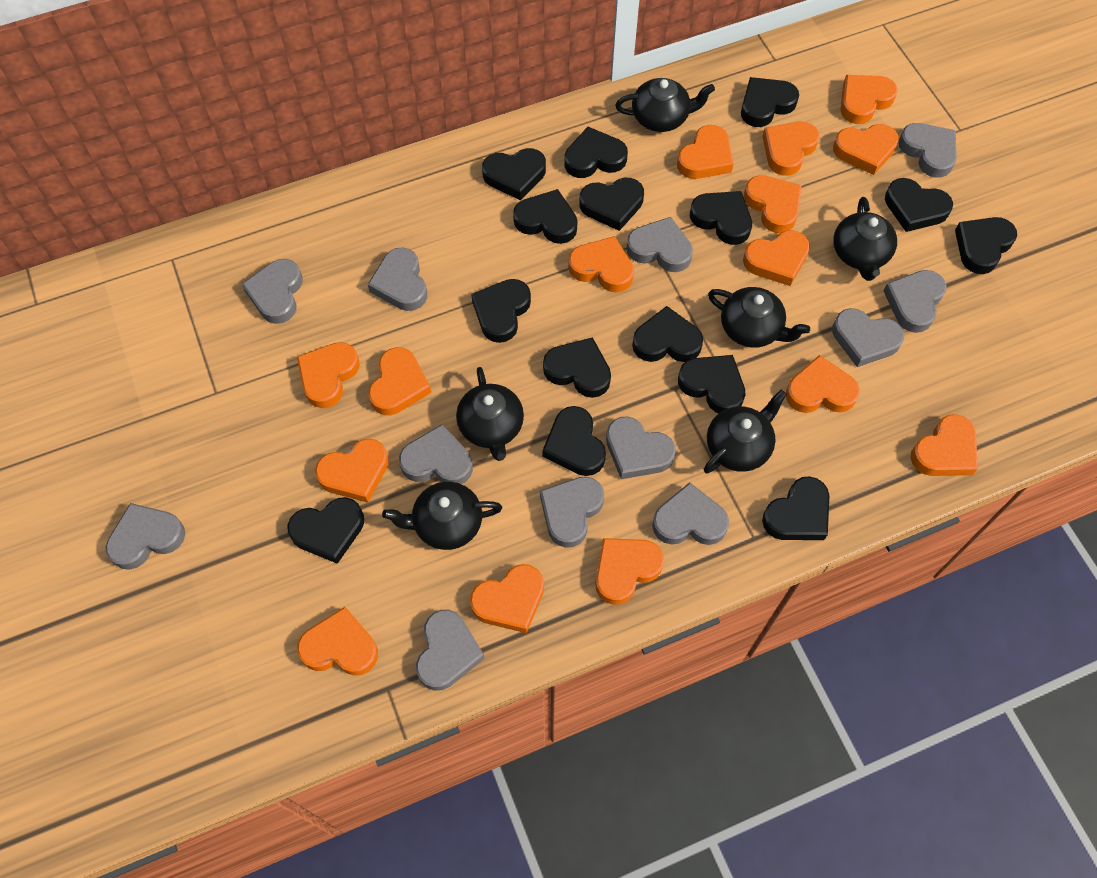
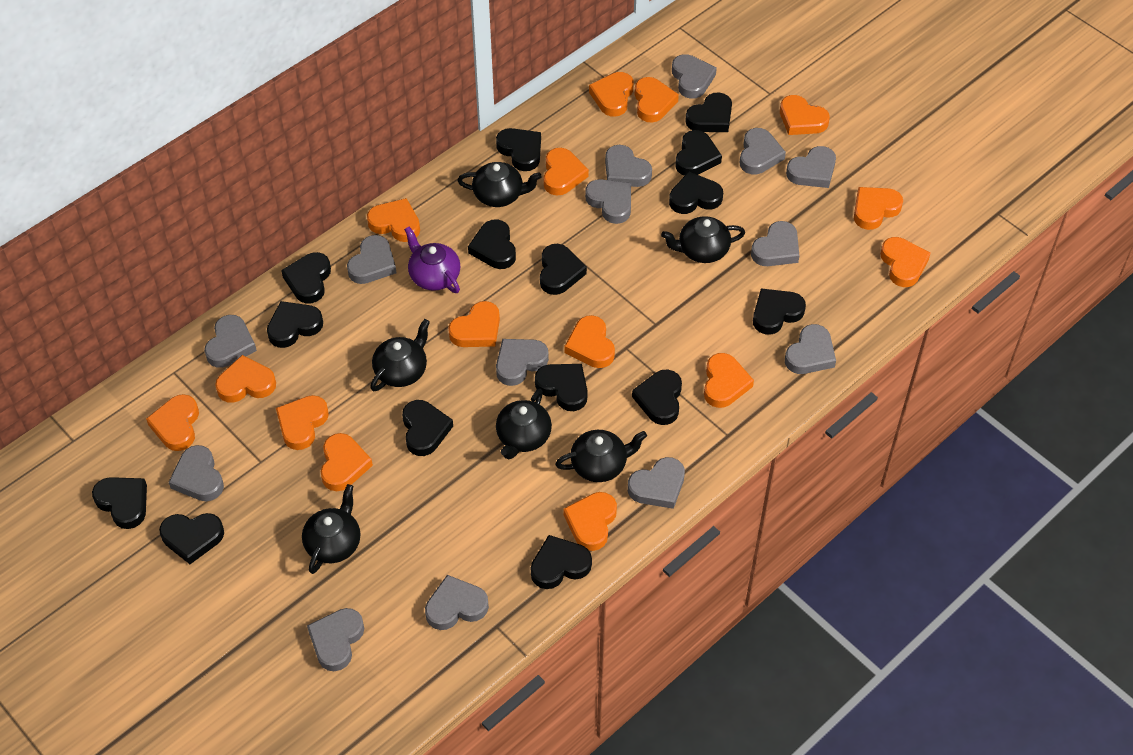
grey heart: [106,503,185,570] [242,259,303,324] [368,248,427,311] [399,424,473,484] [416,610,485,691] [540,476,604,548] [606,416,676,479] [626,217,693,272] [652,482,729,545] [832,308,904,367] [883,270,947,333] [898,123,957,178] = 12 -> [169,445,224,501] [204,315,257,368] [307,608,364,671] [347,235,396,284] [425,575,489,630] [496,339,549,386] [585,179,631,224] [605,145,652,187] [628,457,685,509] [672,54,717,99] [740,128,786,174] [751,221,799,266] [785,324,836,374] [786,146,836,188] = 14
purple teapot: none = 0 -> [404,227,461,293] = 1

